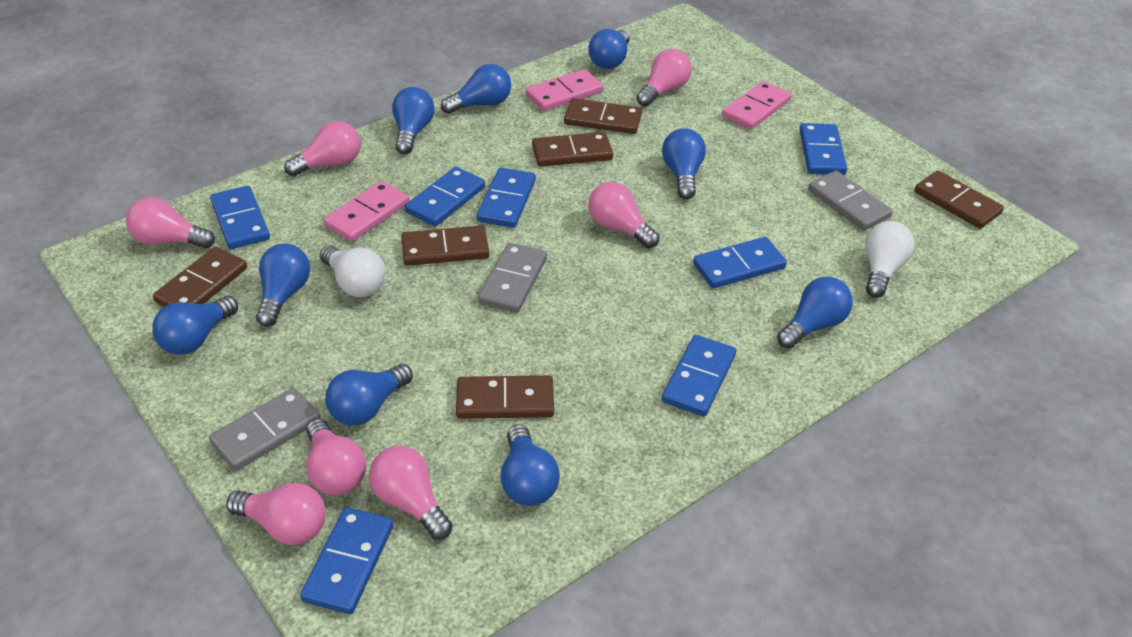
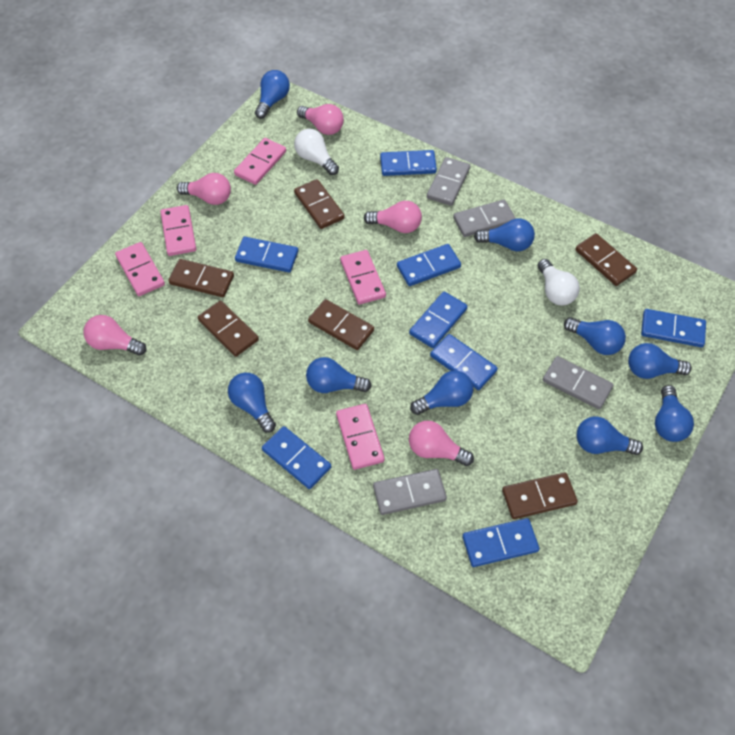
blue domino: [210,186,270,249] [300,507,394,614] [405,167,485,227] [477,168,536,228] [662,335,736,416] [693,237,787,289] [799,123,847,175] = 7 -> [235,237,298,273] [262,426,331,489] [380,150,437,176] [397,244,461,286] [409,291,468,348] [430,334,498,390] [462,518,539,567] [641,309,706,347] = 8
grey domino: [209,388,321,471] [478,243,547,313] [808,170,893,230] = 3 -> [373,469,447,515] [427,157,470,206] [453,200,516,237] [543,356,613,410] = 4
pink domino: [323,181,409,242] [526,69,603,111] [722,81,791,130] = 3 -> [115,242,165,296] [160,205,196,256] [234,138,286,185] [336,404,385,470] [340,250,386,305] = 5
pink light bulb: [126,197,215,249] [226,483,326,545] [284,121,361,177] [306,418,366,495] [369,446,453,539] [588,182,660,248] [637,49,692,106] = 7 -> [83,315,147,356] [177,173,231,205] [297,104,344,135] [364,201,422,233] [409,420,474,466] = 5

